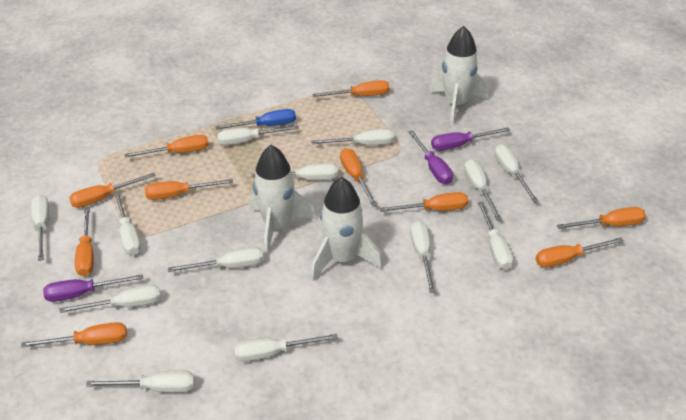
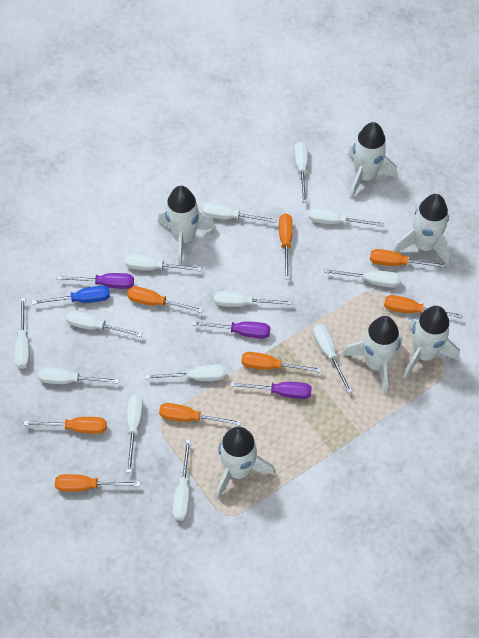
orange screwdriver: [21,322,127,348] [69,173,156,208] [75,208,94,276] [124,135,209,158] [145,179,233,200] [312,80,389,97] [340,148,377,207] [379,192,468,212] [536,237,624,268] [557,207,646,229] = 10 -> [23,417,107,434] [55,474,140,492] [127,286,203,313] [159,403,241,426] [241,352,322,373] [279,213,293,279] [370,249,447,268] [384,295,463,319] = 8
white rocket: [249,145,316,255] [311,177,383,281] [429,26,489,125] = 3 -> [158,186,215,266] [215,427,275,499] [342,316,402,395] [348,122,397,200] [393,194,451,267] [403,306,460,379] = 6

